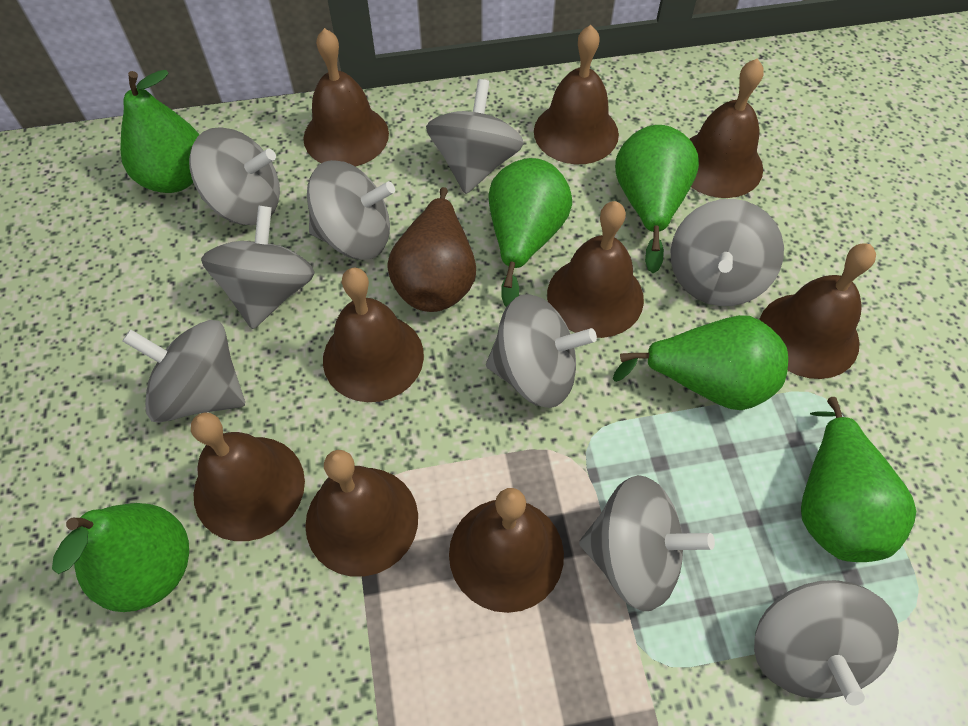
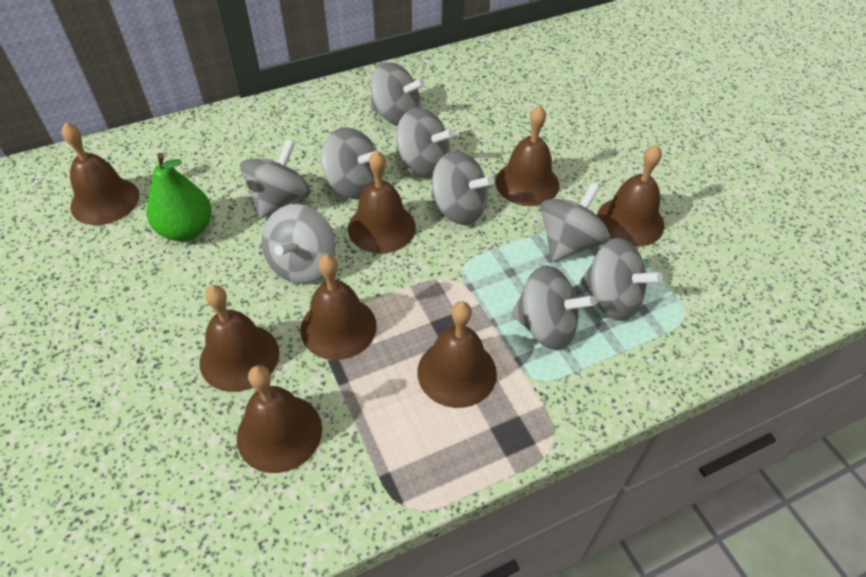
brown bell: [191,412,305,541] [303,28,389,166] [305,450,418,577] [323,268,424,402] [449,488,564,613] [534,25,619,164] [547,201,644,338] [690,59,764,198] [759,243,876,379] = 9 -> [61,122,139,225] [199,285,279,392] [237,365,322,473] [300,254,377,360] [348,150,416,253] [417,301,497,408] [495,106,559,206] [597,145,664,247] = 8
brown pear: [388,187,476,312] = 1 -> none = 0
green pear: [52,503,189,612] [120,70,199,193] [489,158,572,307] [613,315,788,410] [615,125,699,273] [801,397,916,562] = 6 -> [147,153,212,241] = 1

